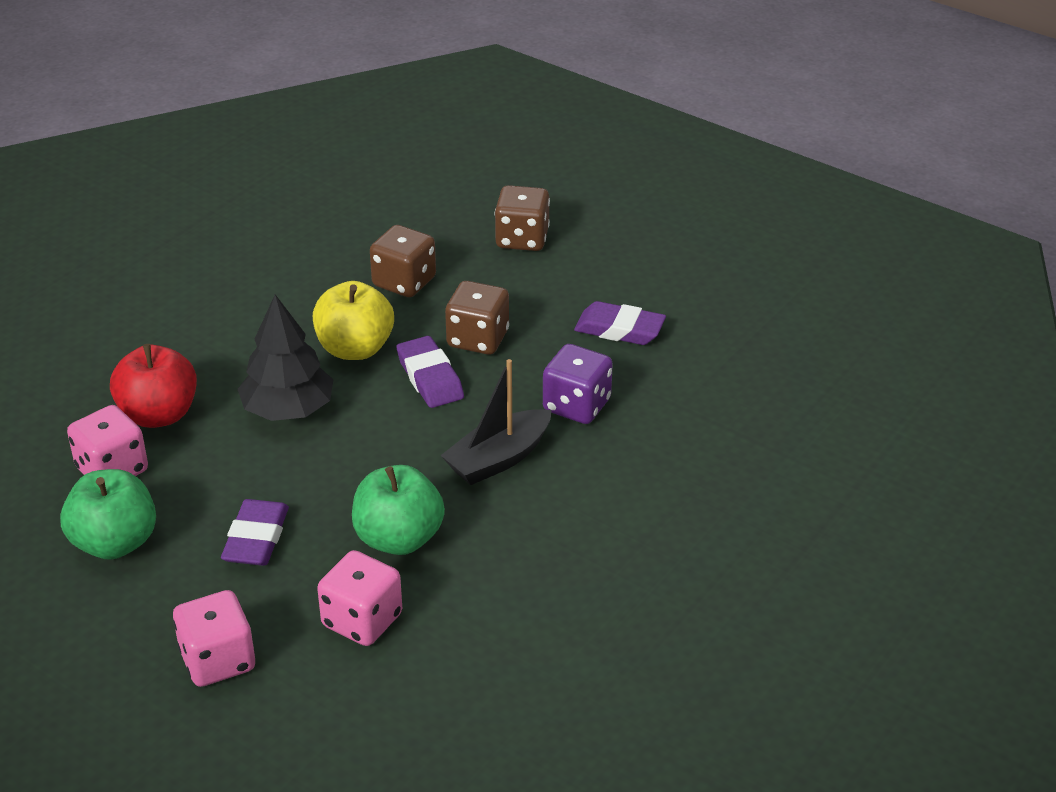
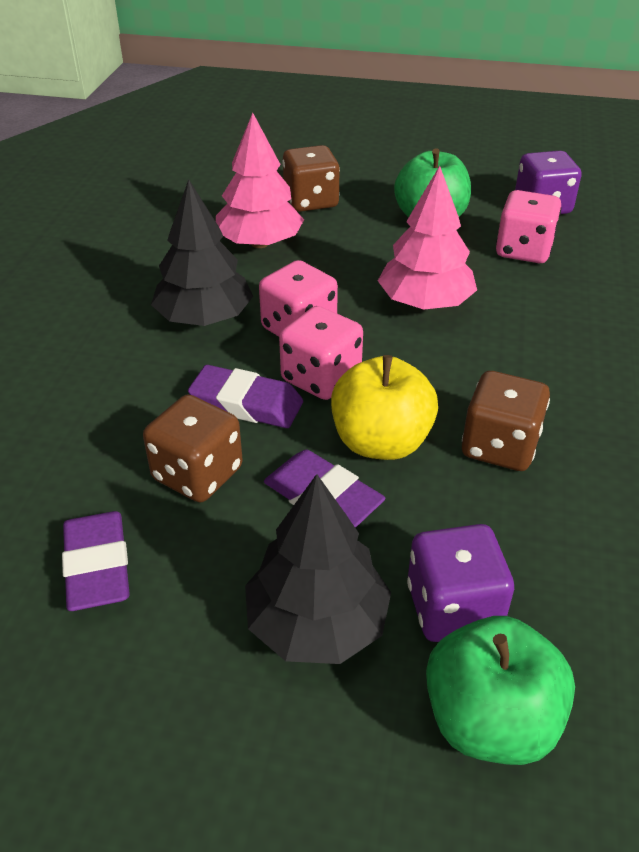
black boat: [441,359,552,485] = 1 -> none = 0
black tree: [238,295,334,421] = 1 -> [151,180,253,326] [245,474,391,664] = 2
pink tree: none = 0 -> [216,113,304,248] [378,166,477,310] = 2
purple dice: [543,344,613,424] = 1 -> [407,524,514,642] [515,151,582,214] = 2
red apple: [110,344,197,428] = 1 -> none = 0

